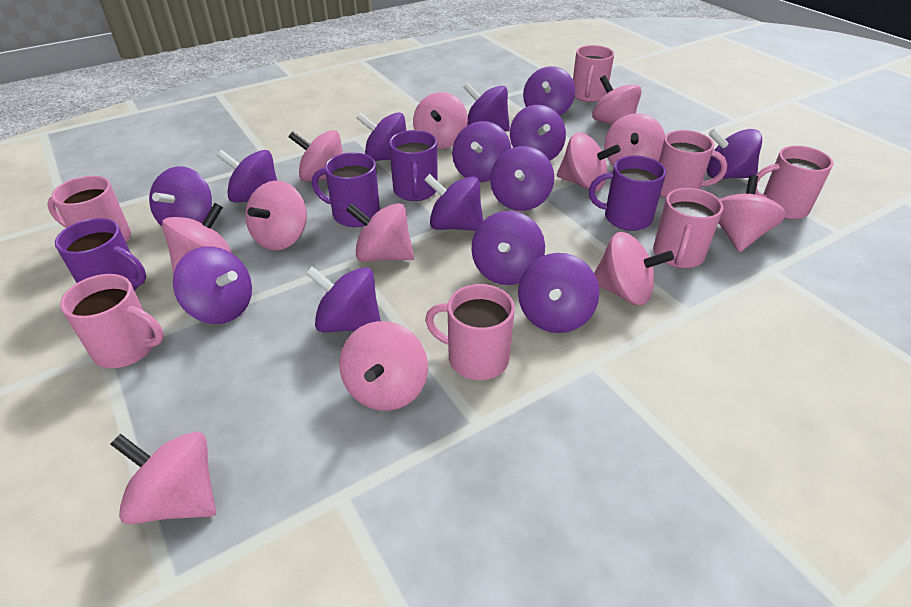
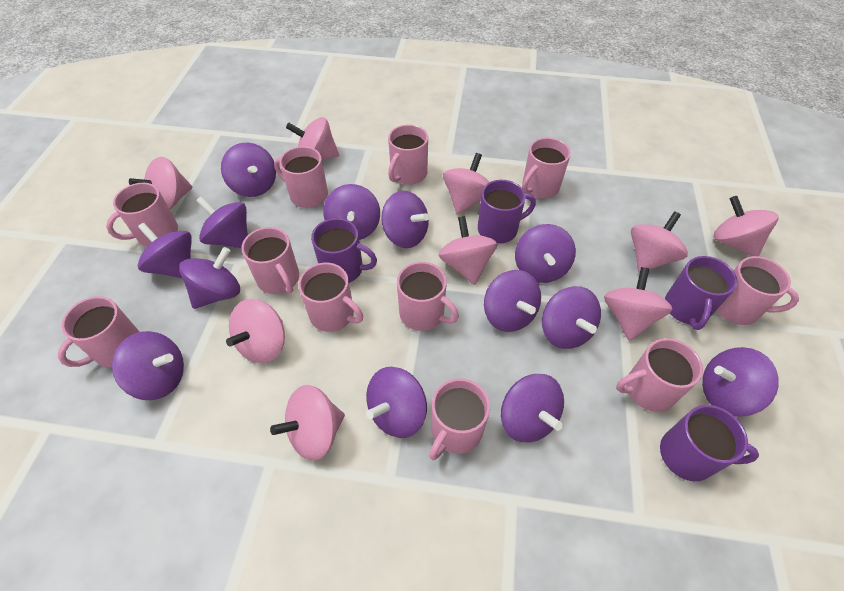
pink mug: [47,176,131,242] [60,274,164,368] [425,284,515,380] [573,45,614,102] [653,188,723,268] [659,130,727,198] [755,146,833,219] = 7 -> [58,296,140,368] [106,183,178,246] [241,227,299,294] [274,146,328,208] [298,263,363,332] [388,125,428,185] [397,262,459,331] [429,378,490,460] [522,138,571,199] [616,338,703,412] [716,256,799,325] = 11
pink spinning top: [110,432,216,525] [162,203,232,274] [245,181,307,250] [288,130,343,181] [339,321,428,411] [346,203,414,262] [413,92,468,149] [557,133,620,191] [592,75,642,125] [594,232,674,305] [604,113,665,166] [718,175,786,252] = 12 -> [129,157,192,209] [226,299,285,363] [270,385,345,460] [286,117,339,159] [439,216,497,285] [443,153,489,214] [604,267,673,341] [631,211,688,273] [713,196,778,256] = 9
purple spinning top: [149,167,212,226] [173,246,252,324] [217,150,277,202] [306,266,381,333] [357,112,406,161] [424,174,483,231] [452,121,511,182] [463,83,510,131] [471,211,545,285] [490,146,554,211] [510,105,566,160] [518,253,599,333] [523,66,575,116] [707,129,762,179] = 14 -> [112,331,184,400] [138,223,192,278] [179,247,240,309] [196,196,248,248] [221,143,276,197] [323,184,380,240] [366,367,427,438] [381,191,429,248] [484,270,541,332] [501,374,564,442] [515,224,576,283] [542,286,601,349] [702,347,779,417] = 13

